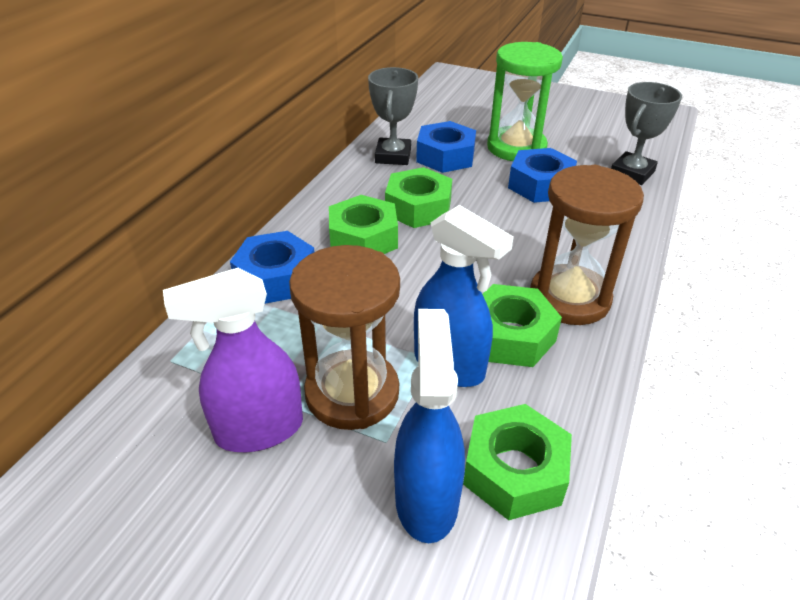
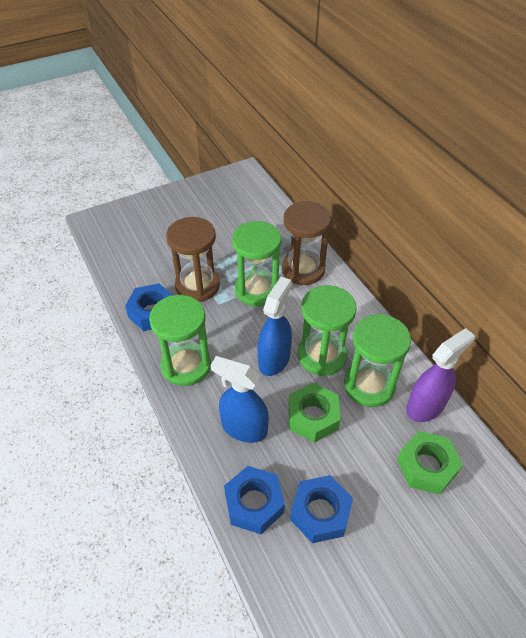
green hourglass: [487,42,563,161] = 1 -> [149,295,211,386] [232,221,281,307] [298,285,357,376] [344,314,411,407] = 4
green nut: [329,195,398,254] [385,167,452,228] [463,404,572,520] [482,284,562,367] = 4 -> [289,383,341,443] [397,431,463,495] = 2
grey trophy: [368,67,418,165] [611,82,682,185] = 2 -> none = 0

